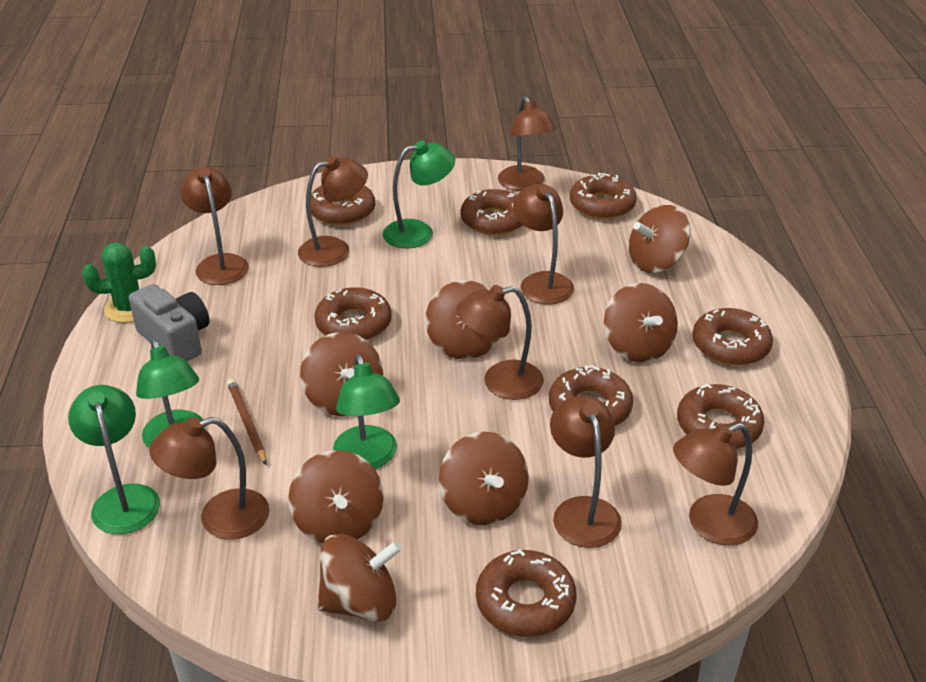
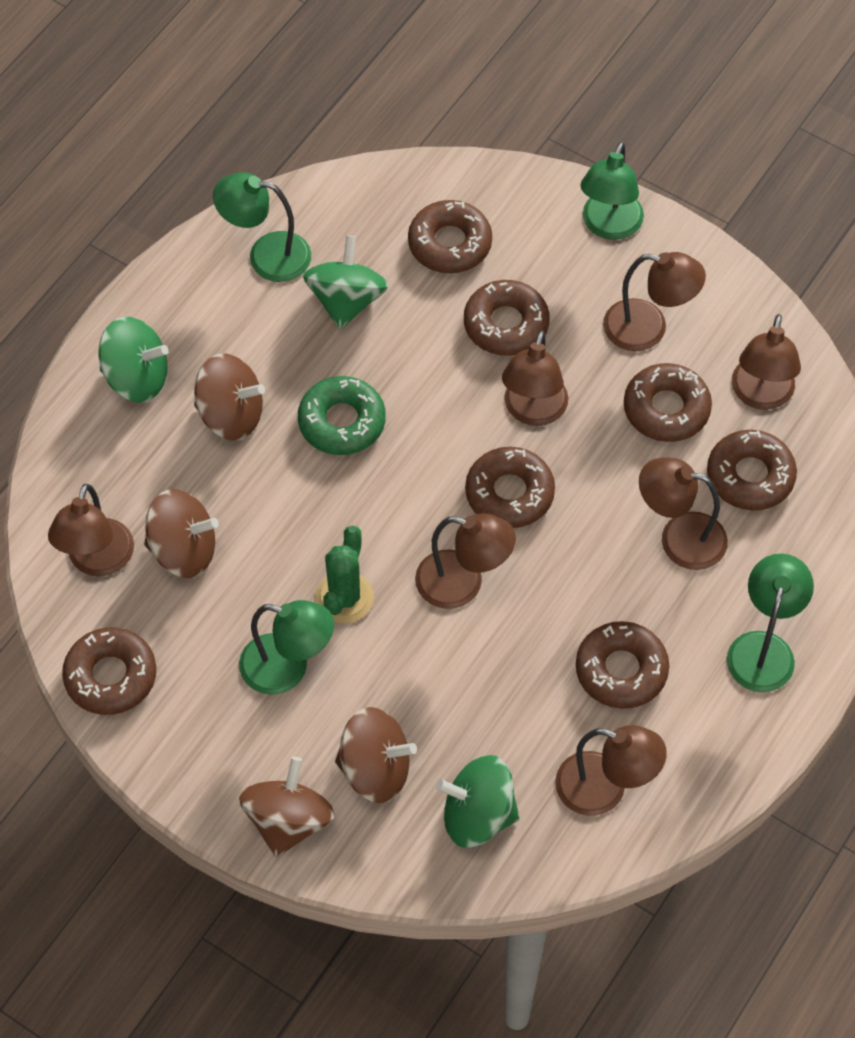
brown donut: [310,185,375,226] [314,287,392,340] [460,189,522,235] [476,549,576,637] [549,365,633,426] [570,173,637,219] [677,384,764,449] [692,308,773,366] = 8 -> [62,627,156,715] [408,200,492,273] [464,280,550,356] [465,447,555,528] [576,621,669,709] [624,363,712,442] [707,430,797,511] = 7
brown lamp: [149,417,270,540] [180,167,249,285] [298,156,368,267] [456,285,544,400] [498,96,556,191] [513,184,574,305] [550,395,622,548] [673,423,758,546] = 8 -> [48,484,134,576] [415,513,516,609] [502,330,568,426] [555,725,667,816] [603,252,706,351] [639,458,728,570] [732,314,801,410] = 7
brown pencil: [227,379,267,465] = 1 -> none = 0
brown spinning top: [288,450,384,544] [300,332,383,416] [317,534,402,622] [425,280,500,360] [439,432,529,525] [604,283,678,363] [629,205,691,273] = 7 -> [144,489,219,578] [194,353,265,441] [239,757,335,857] [335,707,417,803] = 4
green donut: none = 0 -> [298,376,386,455] = 1
green spinning top: none = 0 -> [98,317,169,402] [303,235,388,329] [436,755,520,848] = 3
grey camera: [129,284,210,362] = 1 -> none = 0

